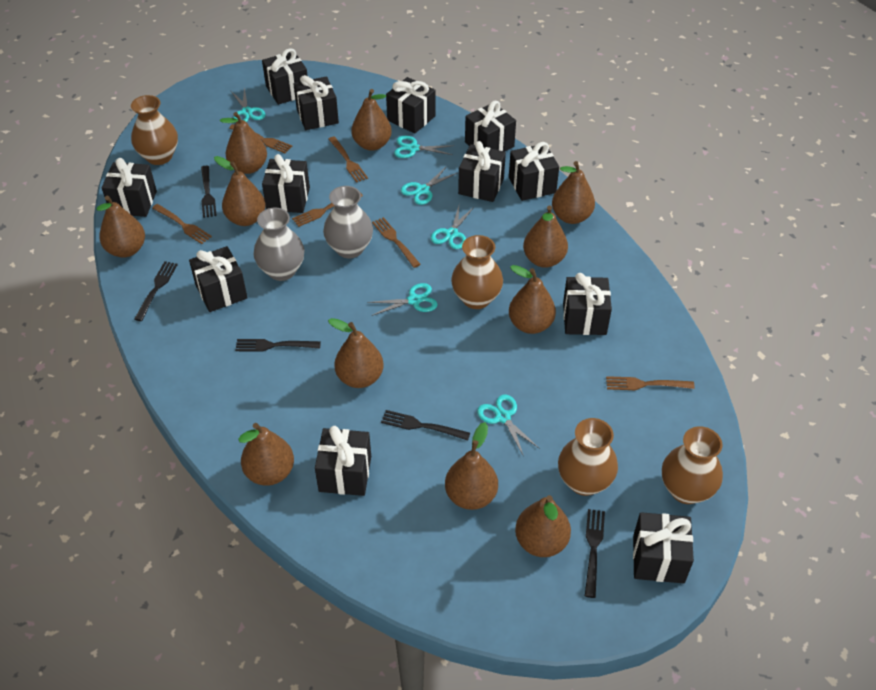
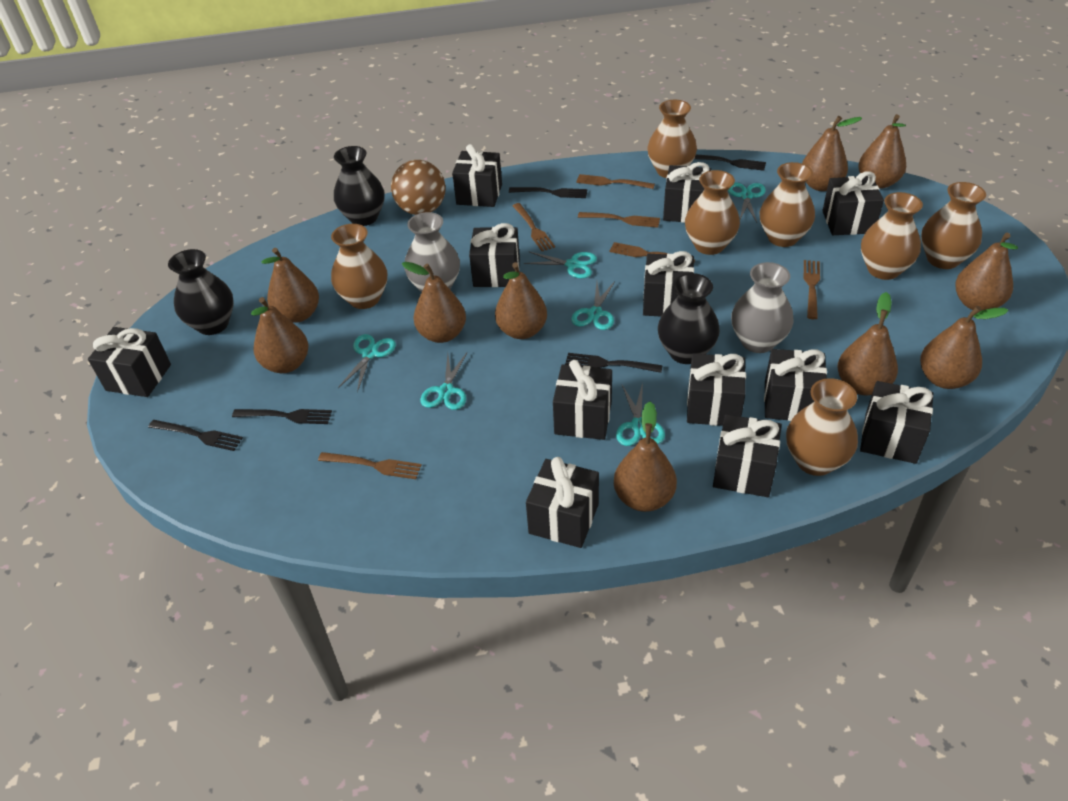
black vase: none = 0 -> [168,249,234,335] [334,146,384,226] [658,273,720,364] = 3
brown ball: none = 0 -> [391,160,445,215] = 1
brown pear: [96,196,145,258] [214,156,266,226] [220,112,267,174] [238,423,294,486] [328,318,384,388] [352,89,392,151] [445,422,498,510] [509,265,556,334] [515,495,571,557] [523,205,568,268] [552,161,595,224] = 11 -> [251,297,309,373] [261,248,319,323] [402,262,466,343] [495,262,547,339] [614,402,677,512] [802,116,862,191] [837,292,898,396] [858,114,906,189] [920,306,1008,389] [955,233,1018,311] = 10
brown vase: [131,95,178,165] [451,235,503,309] [558,418,618,496] [662,426,723,504] = 4 -> [331,224,387,309] [647,100,697,178] [685,170,740,255] [760,162,815,247] [786,378,858,476] [861,192,923,280] [921,182,986,269] = 7

